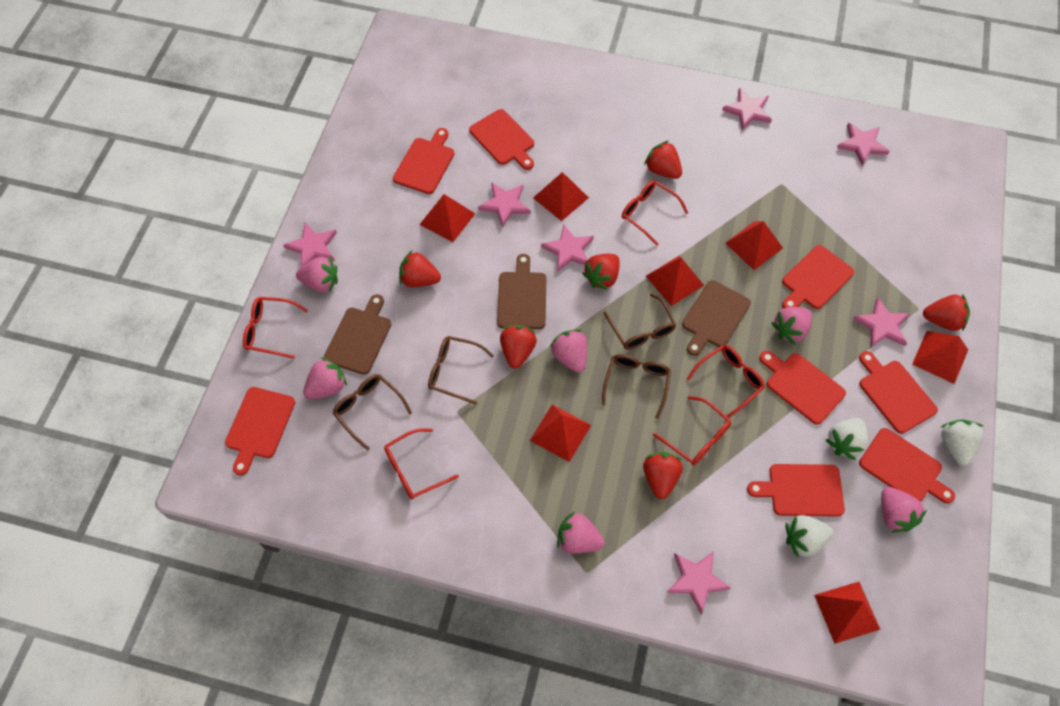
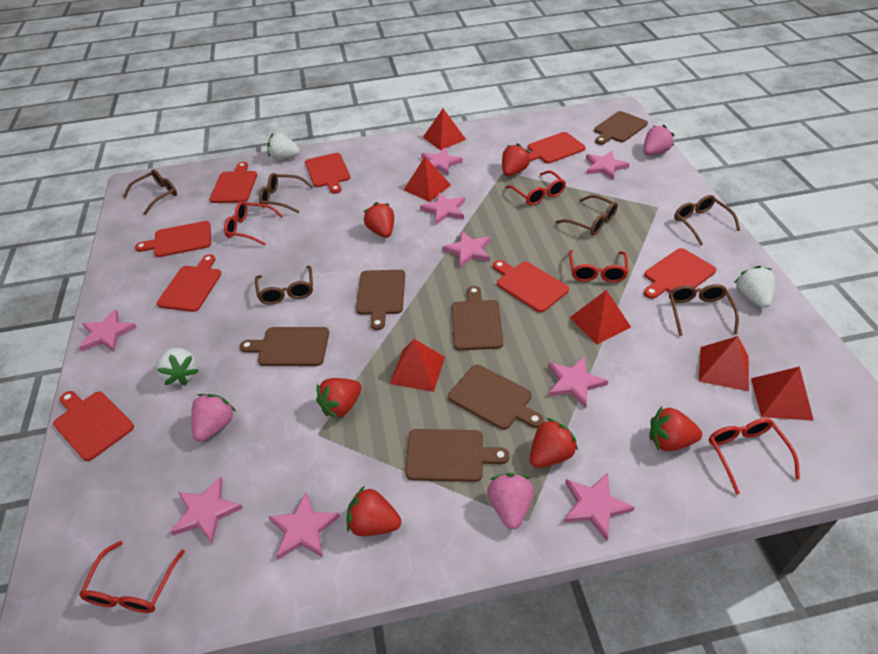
brown cutting board: [324,294,391,375] [497,254,546,329] [682,280,751,356] = 3 -> [240,327,329,366] [356,270,405,330] [405,429,510,482] [448,365,544,430] [452,286,503,351] [594,111,648,145] = 6
brown glasses: [332,374,412,451] [428,336,494,405] [602,354,671,419] [604,293,676,350] = 4 -> [123,170,177,215] [255,266,313,305] [259,173,313,213] [555,195,618,236] [669,284,739,336] [674,195,740,246] = 6
pink star: [283,222,337,267] [478,182,531,228] [541,224,594,272] [666,551,731,615] [722,88,772,130] [837,123,890,165] [853,298,910,348] = 7 -> [78,309,137,352] [170,477,243,544] [268,492,340,560] [420,192,465,224] [421,147,463,176] [442,231,490,267] [548,357,608,408] [564,473,635,541] [586,151,630,180] = 9
pink strawberry: [296,256,338,293] [303,357,347,399] [550,329,587,373] [557,511,605,553] [772,307,812,345] [881,487,927,533] = 6 -> [191,394,236,442] [487,473,534,529] [643,125,674,155] = 3
red pyramid: [419,194,475,242] [530,405,591,462] [533,172,589,221] [646,256,704,306] [725,221,783,270] [814,582,881,644] [912,331,968,384] = 7 -> [389,339,445,392] [404,157,451,202] [423,109,466,150] [569,290,631,344] [699,336,749,391] [751,367,814,421] = 6

